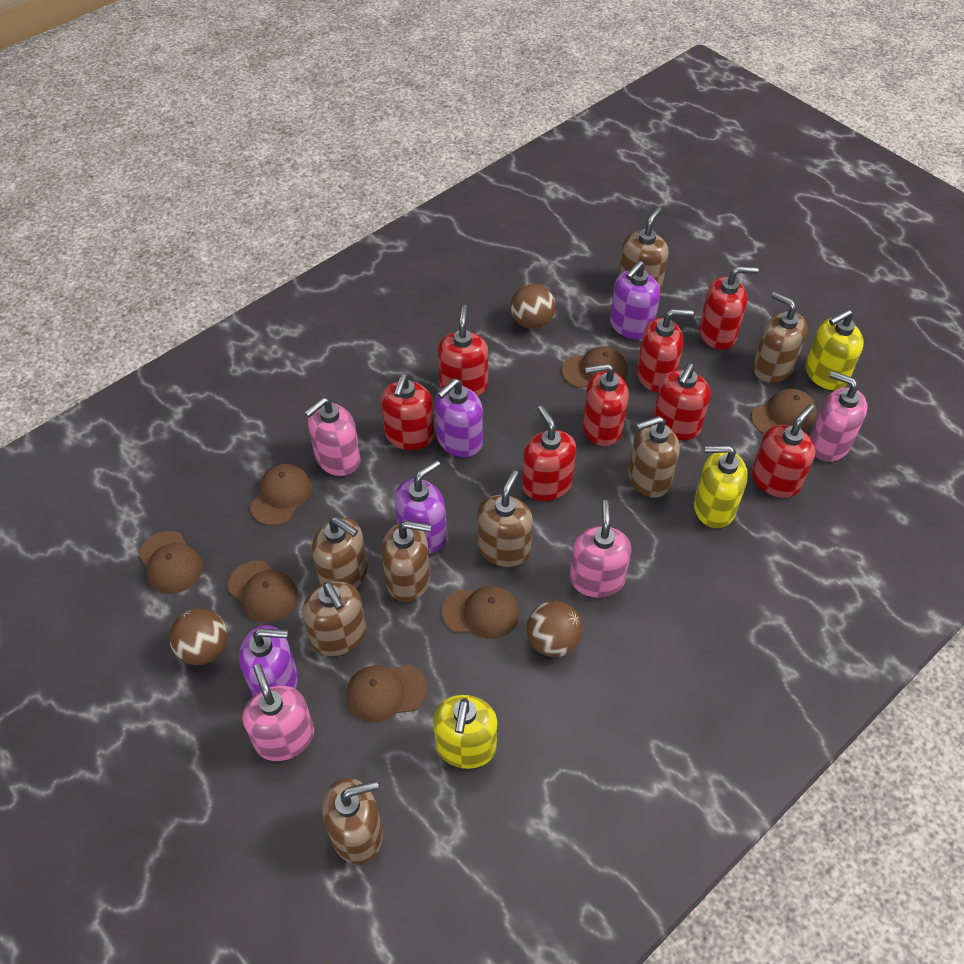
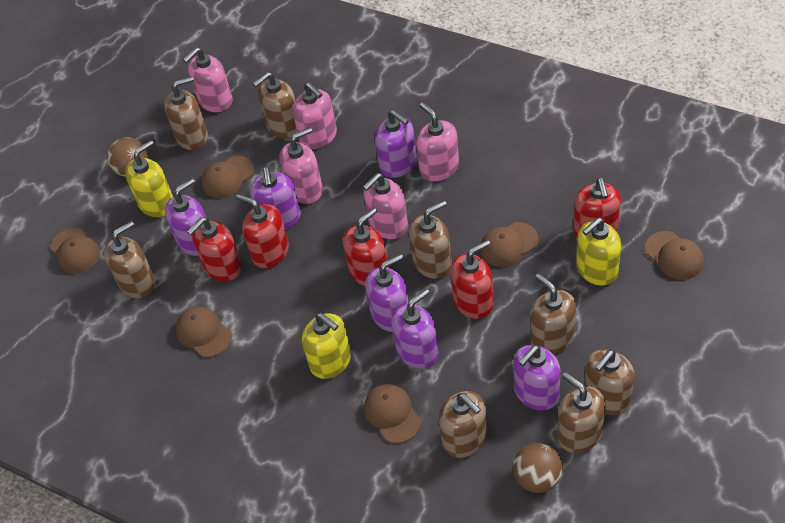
brown ball: [169,609,227,665] [511,283,555,329] [527,601,583,657] = 3 -> [107,137,148,177] [513,443,563,493] = 2
brown cap: [139,531,203,594] [228,560,298,622] [250,464,311,526] [346,665,427,723] [442,586,519,639] [562,346,628,388] [751,389,817,434] = 7 -> [50,228,100,274] [176,307,232,357] [201,156,254,198] [364,384,421,443] [480,222,539,267] [645,231,704,280] = 6
pink soap dispenser: [243,664,314,761] [305,397,360,476] [569,500,632,598] [810,371,868,462] = 4 -> [183,47,233,112] [279,127,323,204] [293,83,337,149] [363,173,408,239] [416,103,459,181] = 5
purple soap dispenser: [239,625,298,696] [394,460,447,554] [435,378,483,457] [610,261,660,339] = 4 -> [165,178,206,256] [250,167,301,229] [365,254,409,332] [375,110,417,178] [391,289,438,369] [513,345,561,410] = 6
red soap dispenser: [381,374,434,450] [438,305,488,396] [522,405,576,501] [583,363,629,446] [637,309,694,392] [653,363,711,440] [699,266,758,350] [752,404,816,498] = 8 -> [187,217,242,282] [236,194,289,268] [343,208,389,286] [450,240,493,319] [573,178,621,238] = 5

